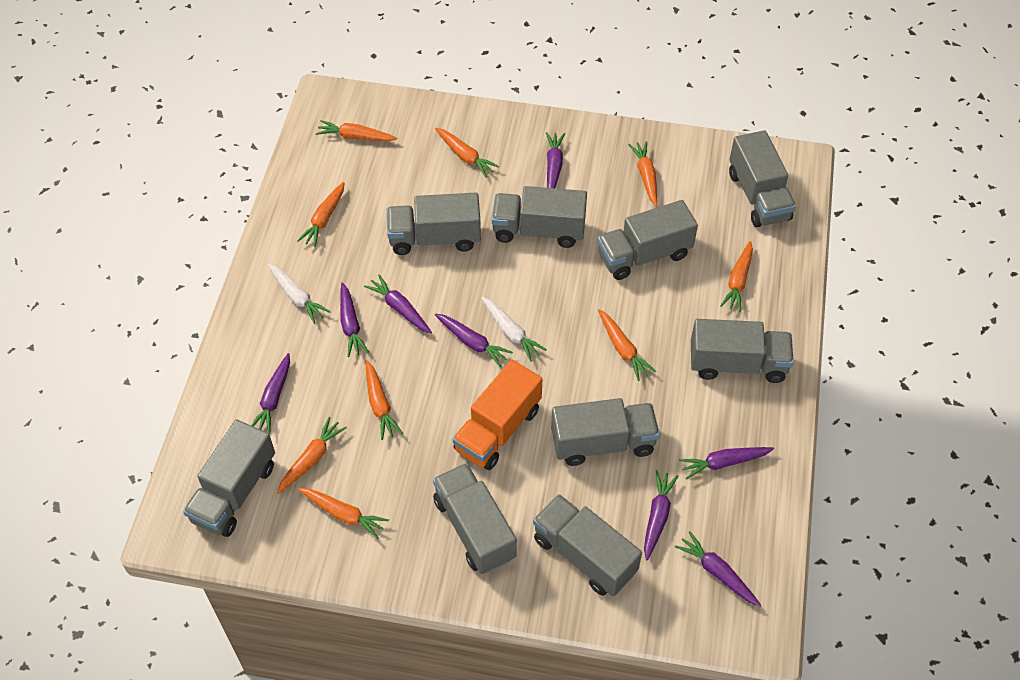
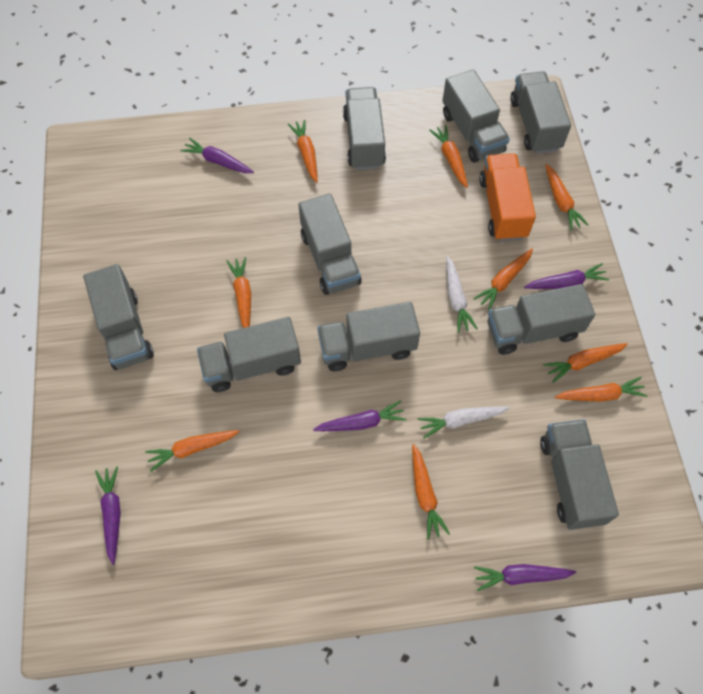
purple carrot: [251,353,290,434] [340,282,369,357] [364,274,432,334] [435,313,513,367] [546,132,565,188] [644,470,678,561] [675,531,761,606] [679,447,774,480] = 8 -> [95,466,121,565] [180,138,254,173] [313,400,406,431] [474,564,576,591] [524,263,609,289] = 5

